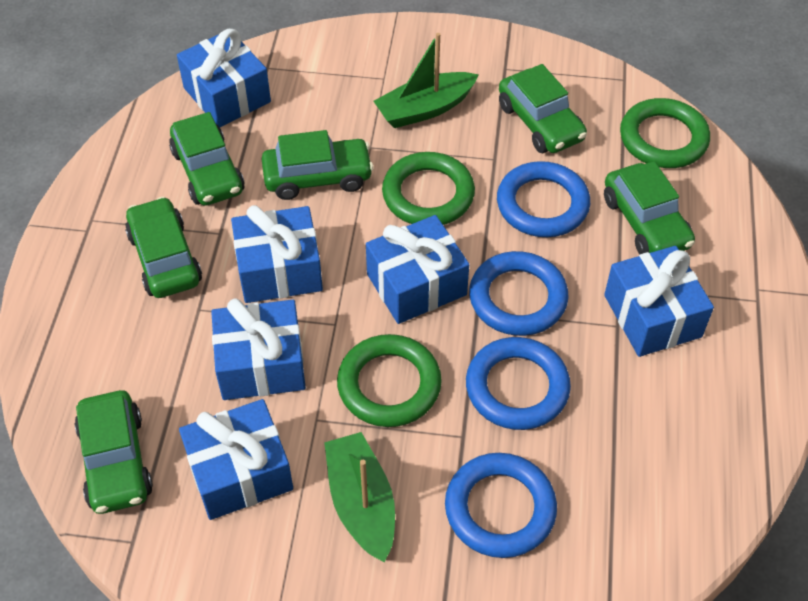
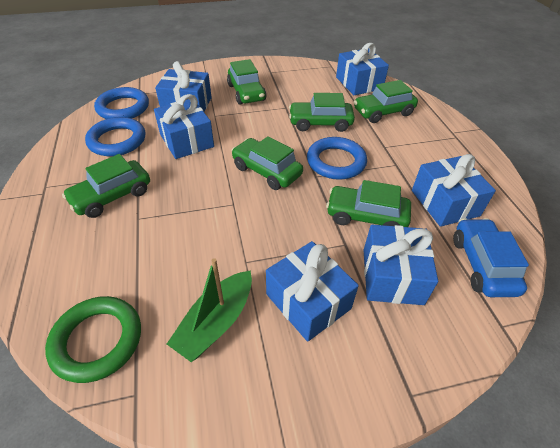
blue car: none = 0 -> [453,218,529,297] = 1
blue ring: [445,453,557,558] [466,337,571,430] [469,251,569,336] [497,161,590,237] = 4 -> [85,117,145,156] [94,87,149,119] [307,137,367,180] = 3
green boat: [324,432,395,562] [374,33,479,128] = 2 -> [167,258,252,362] = 1
green ring: [337,334,442,427] [382,152,475,225] [620,98,710,168] = 3 -> [45,296,141,383] = 1

